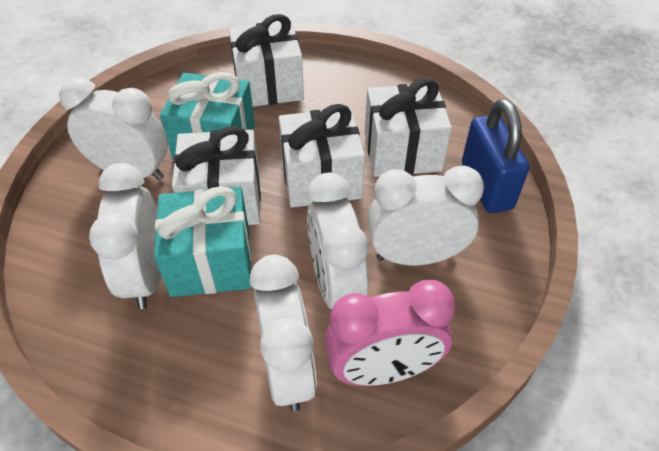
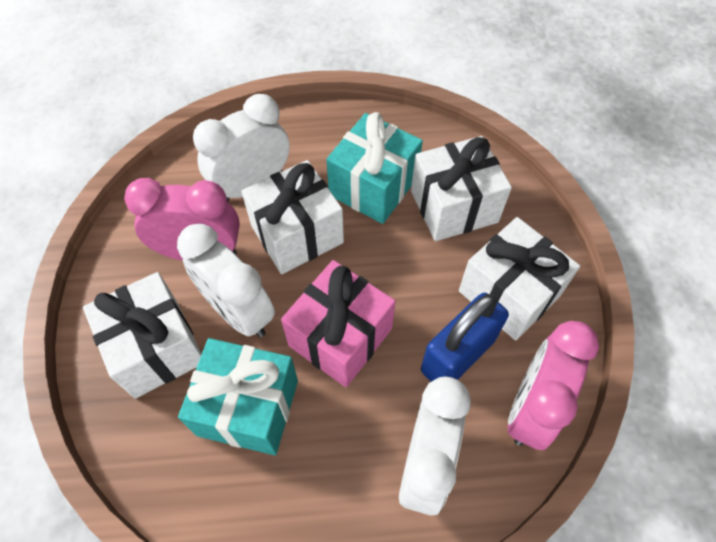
pink clock: [325,280,456,386] = 1 -> [124,178,240,261] [508,321,599,450] = 2
pink gift: none = 0 -> [281,260,396,387] = 1
white clock: [59,77,168,181] [89,163,161,309] [250,255,317,412] [307,173,369,309] [368,166,484,265] = 5 -> [177,224,275,337] [193,94,290,202] [399,377,471,516] = 3

